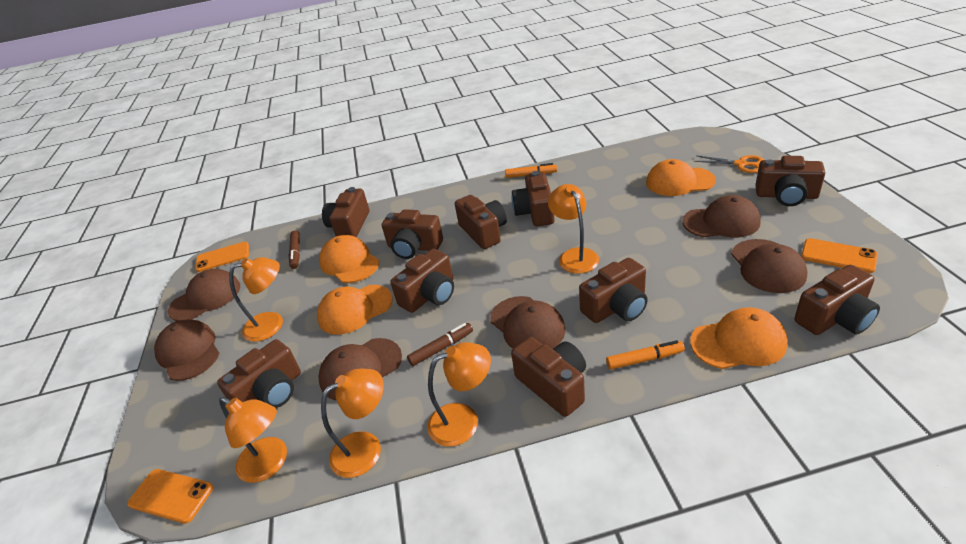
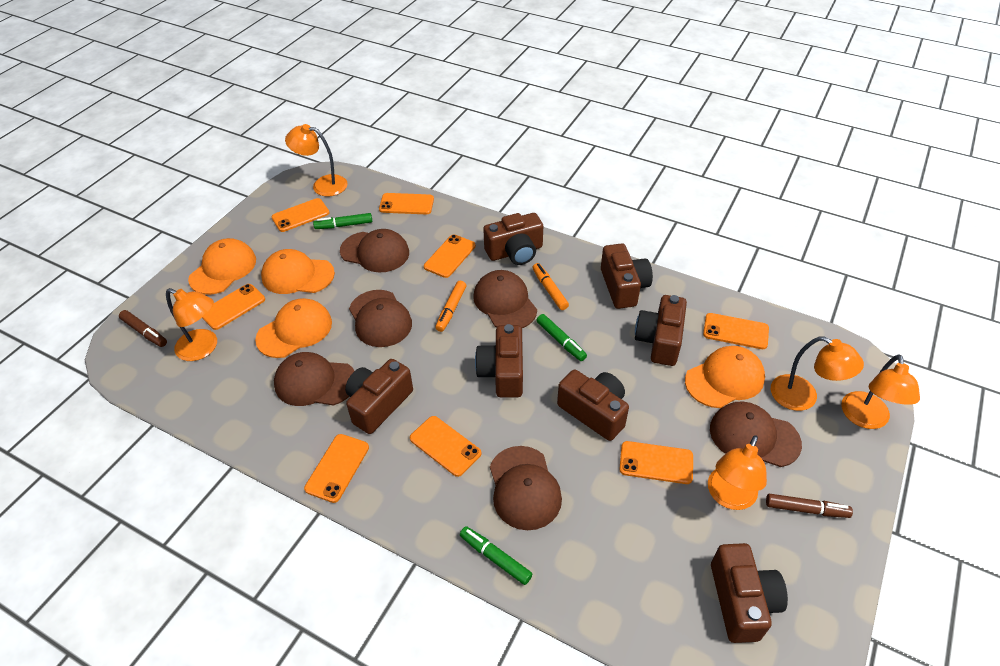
brown camera: [217,339,301,408] [322,187,369,237] [382,209,443,259] [390,249,454,313] [455,195,507,249] [511,171,555,226] [511,337,586,417] [579,258,648,323] [755,156,825,206] [794,265,880,335] = 10 -> [345,359,413,434] [475,324,523,397] [483,213,543,265] [557,370,629,441] [601,243,653,309] [635,295,687,366] [711,543,788,643] = 7
green marker: none = 0 -> [313,213,372,229] [460,526,532,585] [536,314,587,361] = 3
orange phone: [127,469,213,524] [195,242,249,272] [801,238,878,273] = 3 -> [202,284,265,330] [271,198,330,232] [304,434,369,503] [379,193,434,214] [410,416,481,477] [424,234,476,278] [619,441,693,484] [703,313,769,349] = 8
orange scissors: [694,155,764,173] = 1 -> none = 0

